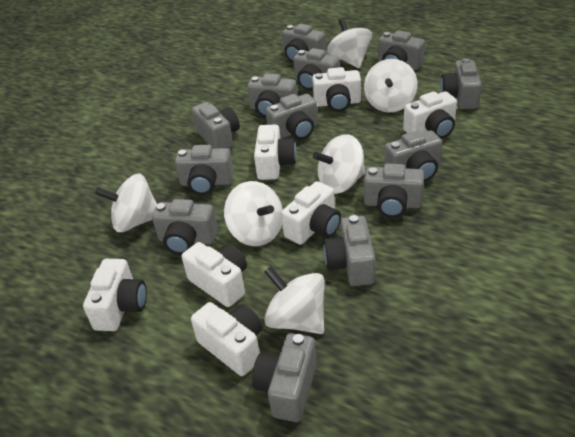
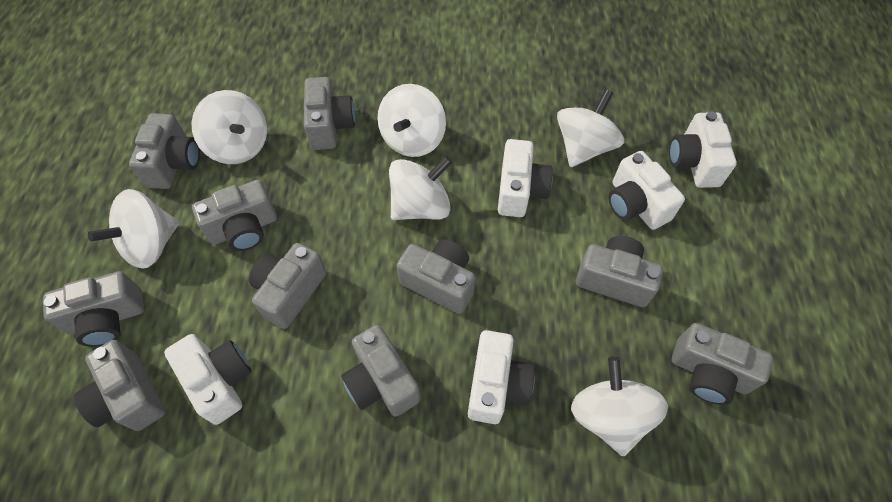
grey camera: [152,199,218,254] [175,145,234,195] [191,102,240,149] [247,73,297,117] [252,333,317,422] [265,94,318,140] [282,24,326,62] [293,48,340,90] [324,215,375,286] [364,163,424,218] [378,30,425,70] [384,130,442,181] [440,58,482,109] = 13 -> [43,271,144,347] [74,340,166,431] [129,113,200,189] [192,180,277,251] [249,243,326,329] [304,77,355,150] [341,325,421,416] [397,239,475,314] [576,236,663,307] [672,323,773,405] = 10
white camera: [83,259,147,331] [182,242,247,307] [191,302,263,376] [254,125,296,180] [281,181,341,245] [312,67,361,112] [403,91,457,139] = 7 -> [164,334,252,425] [468,330,535,424] [498,139,553,217] [608,151,685,230] [669,111,737,188] = 5

